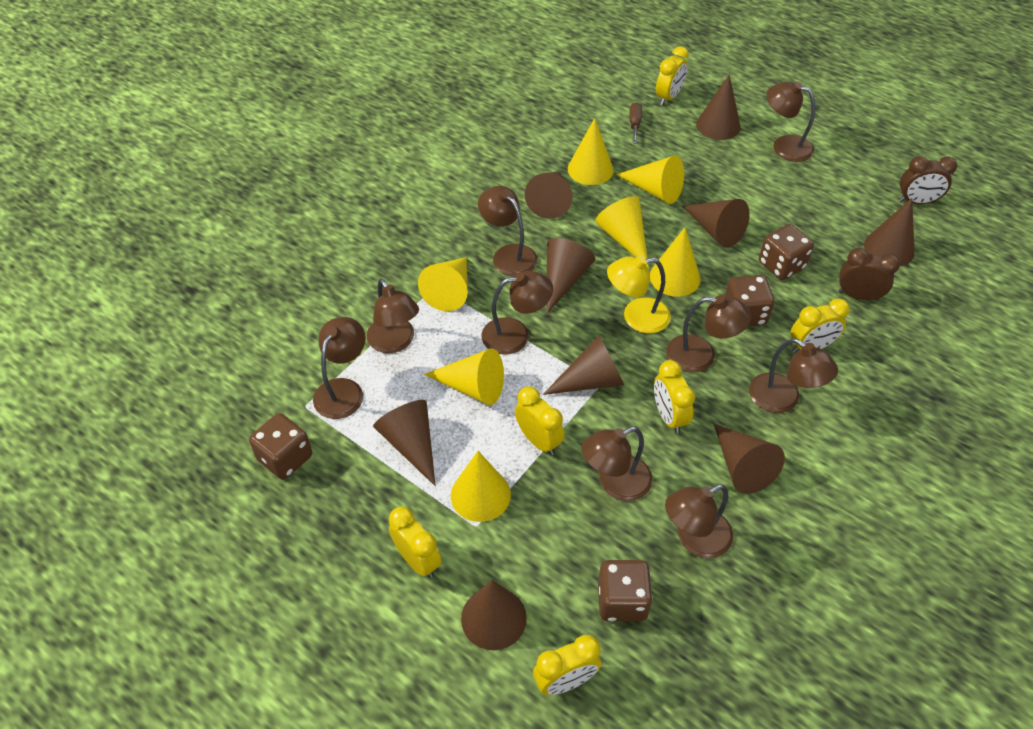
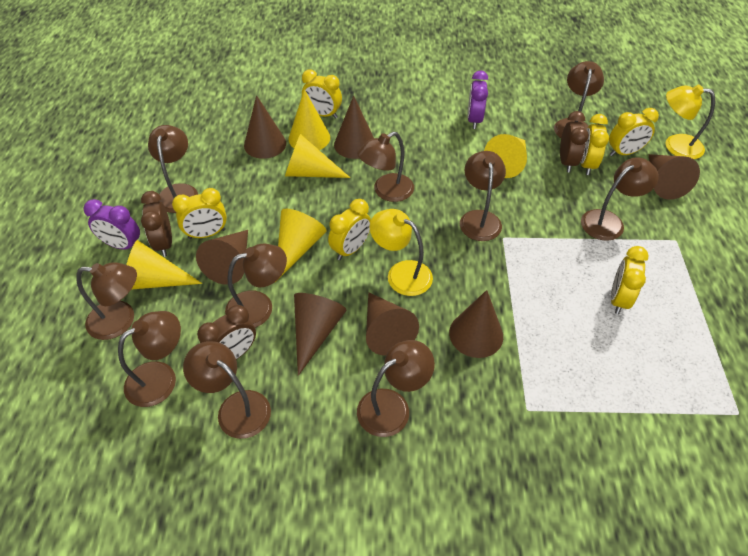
brown clock: [838,248,900,301] [899,156,957,204] = 2 -> [141,191,172,257] [197,305,256,359] [560,111,589,172] = 3
brown cone: [373,400,436,486] [461,580,527,650] [525,171,573,219] [543,335,624,395] [547,238,595,313] [682,199,750,247] [696,74,741,140] [714,424,785,494] [864,198,915,266] = 9 -> [196,230,248,285] [244,95,286,159] [294,293,346,376] [334,96,374,159] [366,292,419,356] [449,290,503,358] [648,154,700,200] = 7
brown dice: [249,413,312,480] [598,560,653,621] [725,275,774,327] [759,224,814,280] = 4 -> none = 0
brown lamp: [313,317,365,419] [367,279,419,353] [478,186,538,276] [482,271,553,355] [582,426,653,501] [665,484,733,559] [667,295,752,373] [749,338,838,413] [767,82,815,162] = 9 -> [76,262,137,340] [118,311,181,407] [148,125,198,213] [183,341,271,439] [225,244,287,328] [357,132,414,202] [357,340,435,437] [460,151,506,241] [554,61,604,138] [581,157,659,241] = 10
brown screwdriver: [629,102,642,143] = 1 -> none = 0
purple clock: none = 0 -> [83,199,140,250] [468,70,488,129] = 2
yellow cone: [418,257,468,311] [424,349,504,405] [451,451,511,522] [568,118,614,185] [595,196,649,269] [616,155,684,204] [650,227,701,297] = 7 -> [126,240,202,290] [278,209,326,276] [285,134,350,178] [289,89,330,150] [484,134,527,178] = 5
yellow lamp: [607,255,671,333] = 1 -> [370,209,433,296] [665,85,715,159] = 2

